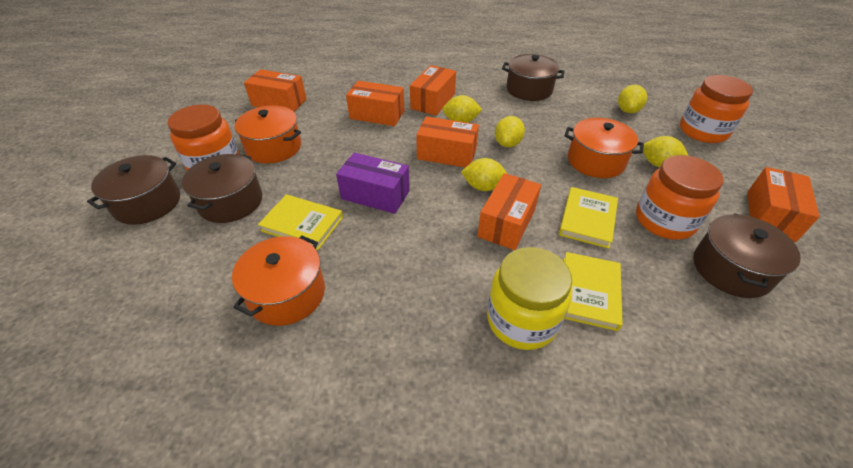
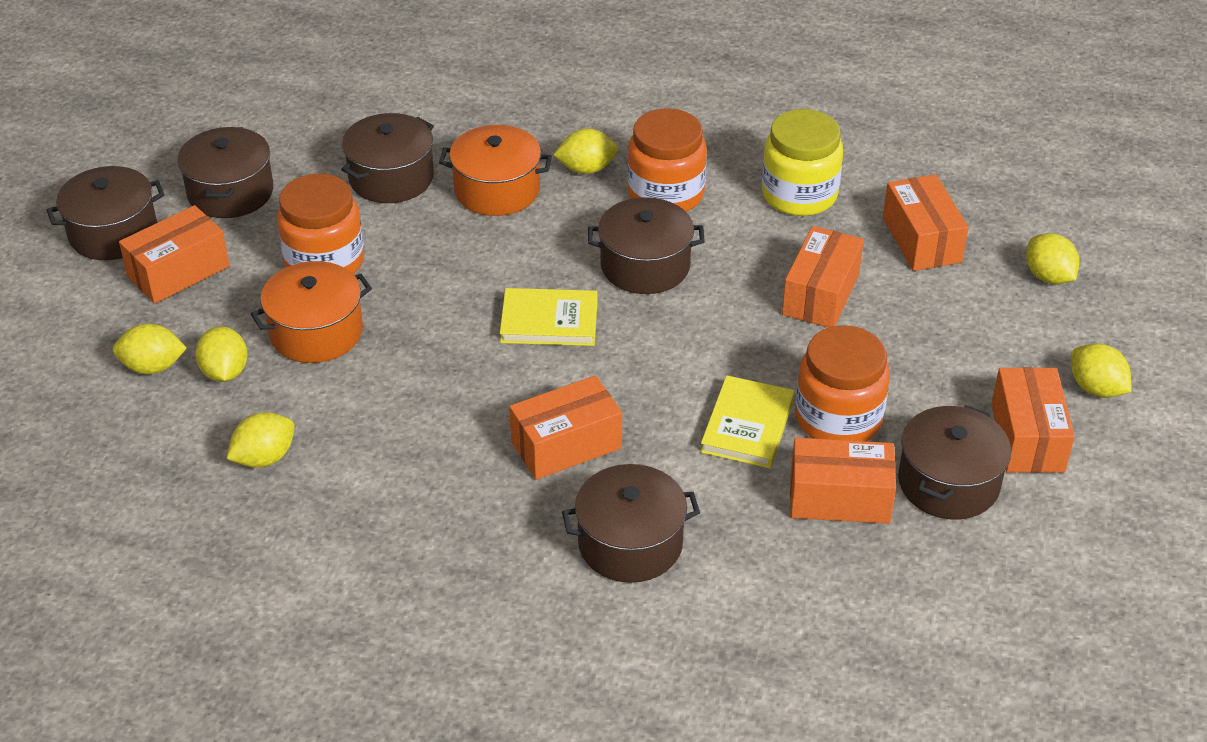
brown pot: [87,155,180,225] [182,154,263,223] [502,54,565,101] [694,213,801,298] = 4 -> [47,166,165,260] [178,127,273,218] [341,113,434,203] [562,464,700,583] [588,197,705,294] [898,405,1011,519] = 6
orange pot: [232,236,325,326] [235,106,301,163] [564,118,644,178] = 3 -> [251,261,372,363] [439,125,552,216] = 2
purple box: [336,152,410,214] = 1 -> none = 0
yellow book: [258,194,343,250] [559,187,618,249] [563,252,623,331] = 3 -> [500,288,598,346] [700,375,795,468] = 2
yellow lemon: [442,95,482,123] [461,158,507,191] [495,116,525,147] [618,85,647,113] [643,136,688,167] = 5 -> [113,324,187,374] [195,326,248,382] [227,412,295,468] [553,129,618,174] [1026,233,1079,284] [1071,343,1131,398] = 6

